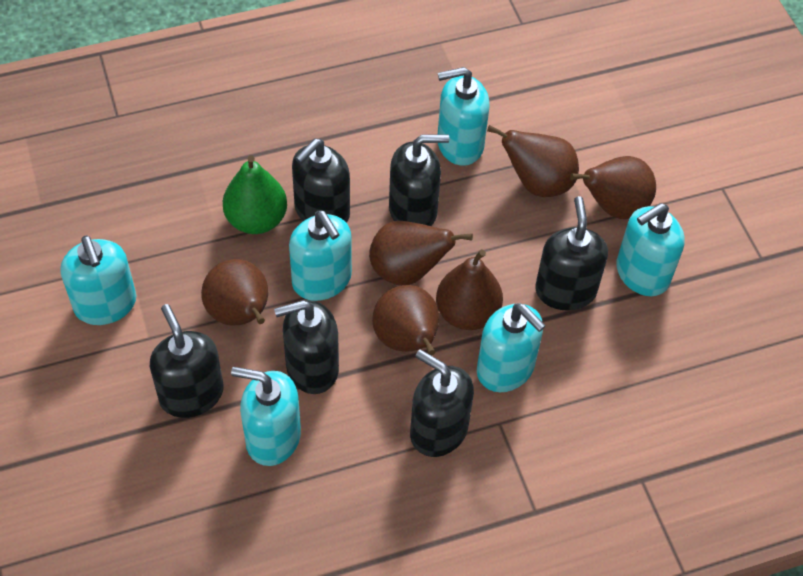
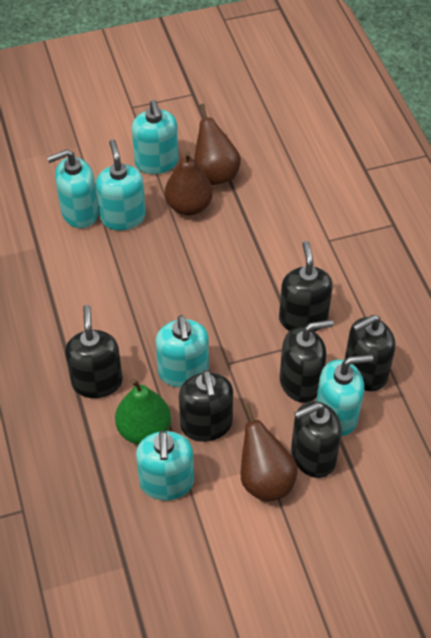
brown pear: [201,259,268,325] [369,221,473,285] [372,285,439,356] [436,249,503,330] [487,125,579,197] [570,156,656,219] = 6 -> [165,151,213,215] [194,104,241,185] [241,403,297,502] = 3

